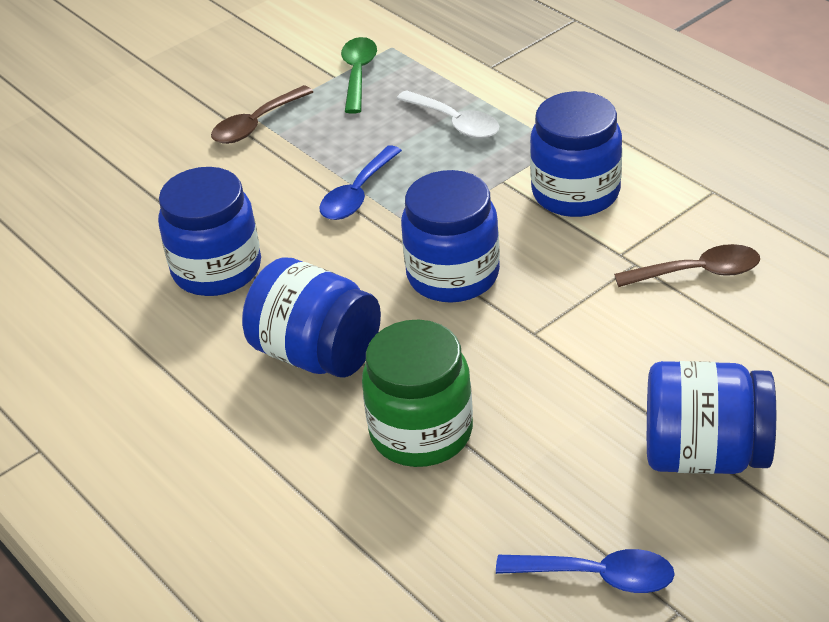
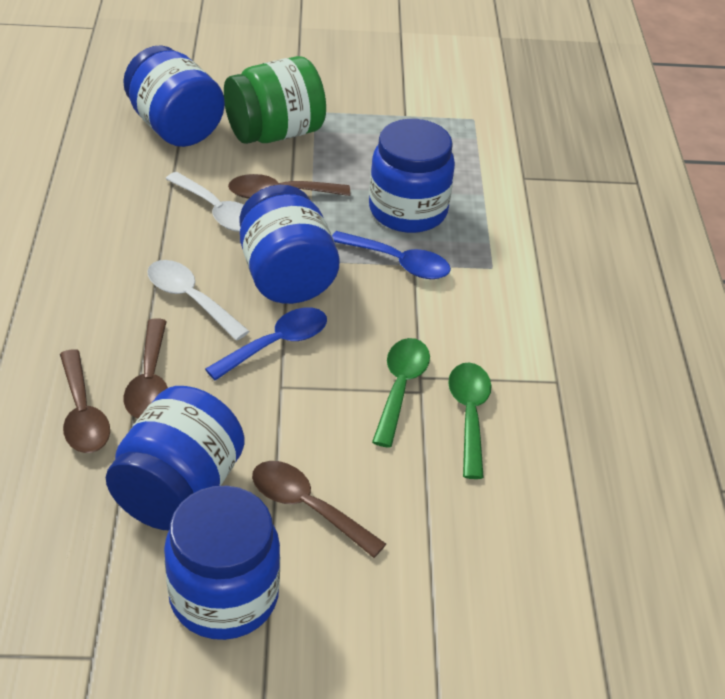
brown spoon: [211,85,313,144] [614,244,760,287] = 2 -> [60,349,110,453] [124,318,168,418] [228,174,350,199] [252,461,386,558] = 4
green spoon: [341,37,377,114] = 1 -> [372,338,430,448] [448,363,492,479] = 2
white spoon: [396,90,499,138] = 1 -> [147,260,250,341] [166,172,244,232] = 2

